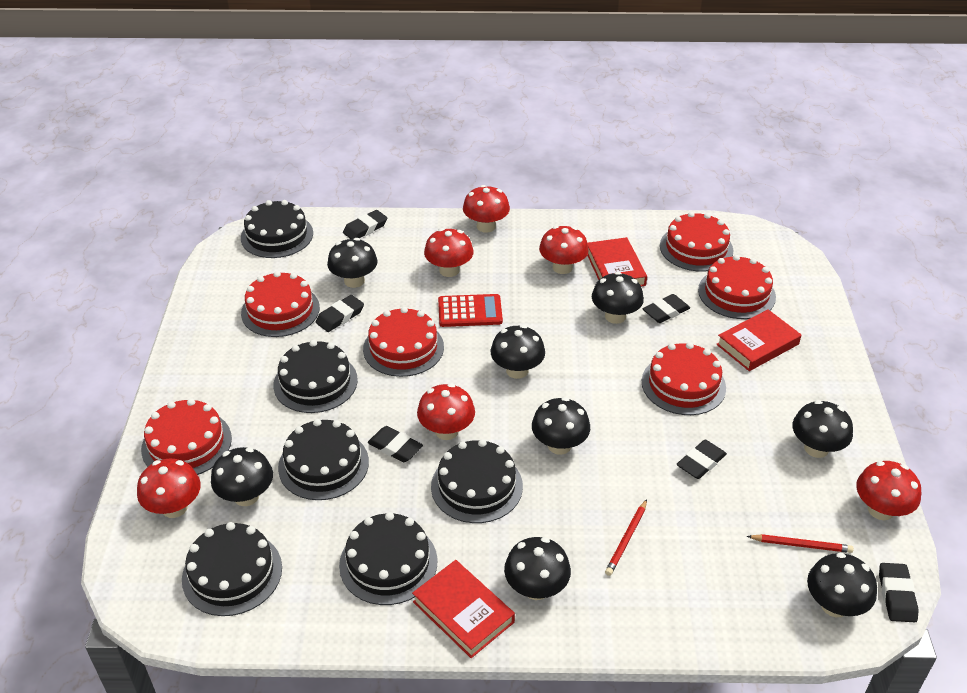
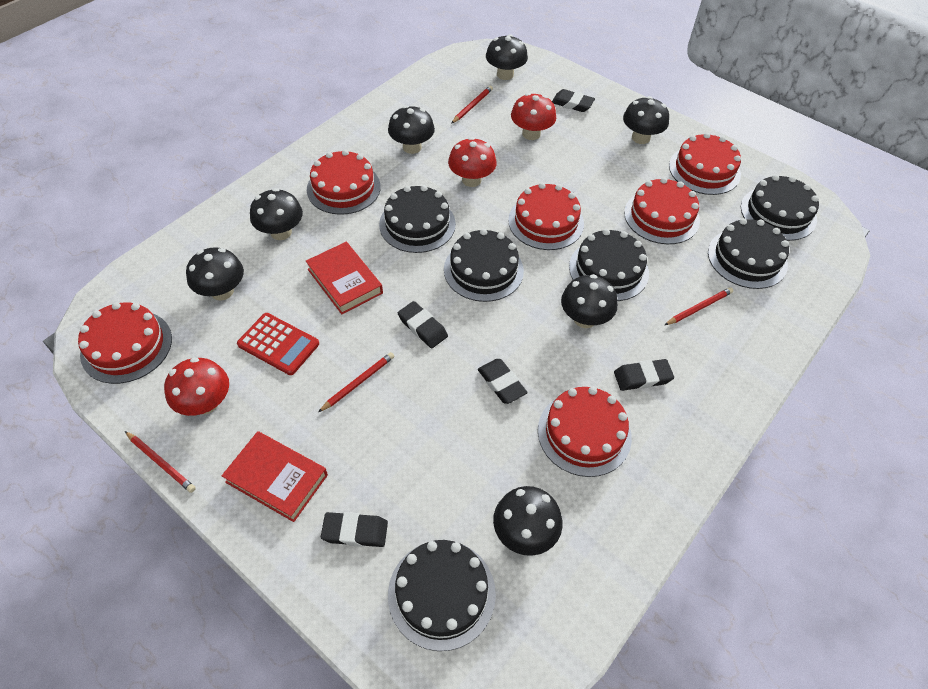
black eraser: [316,295,364,332] [343,210,388,239] [368,426,423,462] [643,294,690,323] [677,440,727,479] [879,563,919,622] = 6 -> [321,512,388,547] [398,301,448,348] [478,359,528,404] [552,89,595,112] [614,359,674,391] = 5
black mushroom: [211,447,273,506] [327,238,378,288] [490,325,545,379] [504,537,571,600] [532,397,590,455] [592,272,644,324] [792,400,853,458] [807,553,877,617] = 8 -> [186,247,244,301] [250,188,303,240] [388,105,435,154] [486,34,528,80] [493,486,563,556] [561,274,618,328] [623,96,669,144] = 7
red book: [412,560,515,658] [587,237,647,286] [716,309,801,371] = 3 -> [222,431,328,522] [306,242,383,314] = 2
red mushroom: [137,459,201,518] [417,383,475,440] [424,228,474,277] [463,185,510,233] [539,226,589,274] [856,461,921,520] = 6 -> [164,357,229,416] [448,137,497,187] [511,93,556,140] = 3
red pencil: [605,499,647,576] [747,534,854,553] = 2 -> [125,431,196,493] [318,352,394,412] [451,86,493,124] [665,287,733,325] = 4

